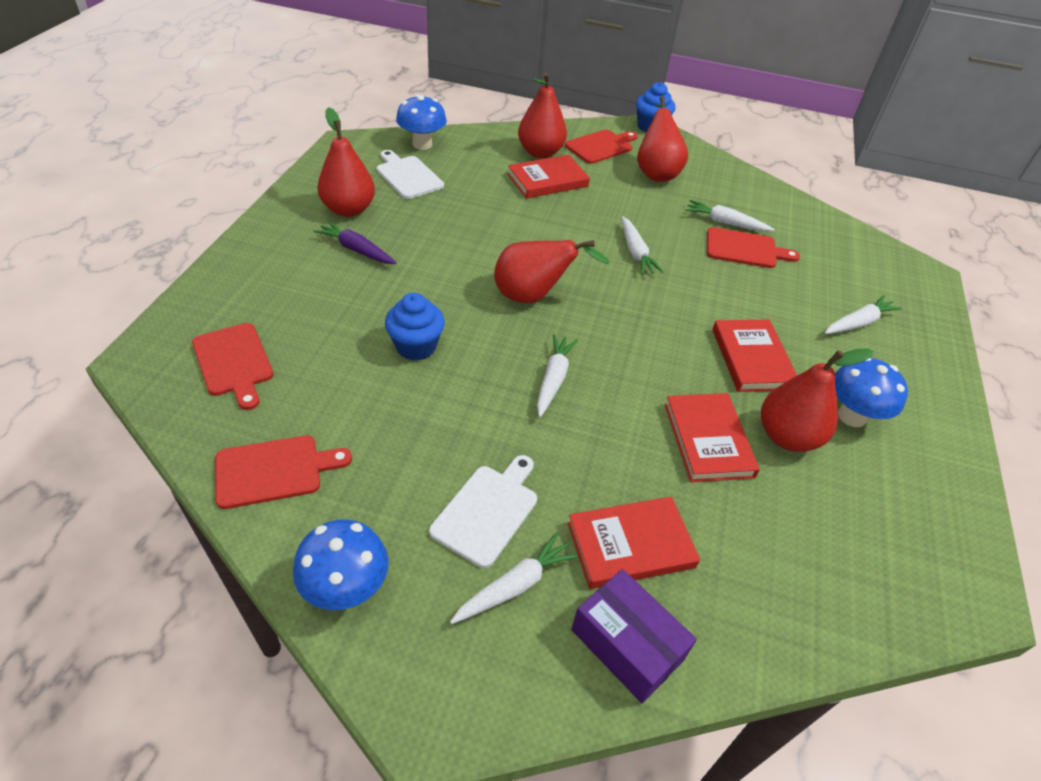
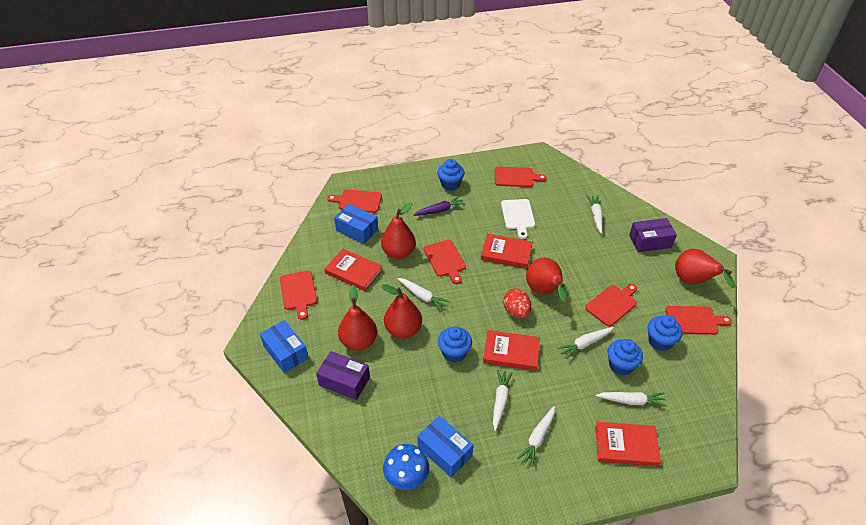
blue box: none = 0 -> [260,320,309,373] [334,204,378,244] [417,416,473,477] = 3
blue cupcake: [385,293,445,361] [636,82,675,132] = 2 -> [437,159,465,191] [438,326,472,363] [607,339,643,376] [648,315,683,351] = 4
blue mushroom: [293,519,388,610] [396,95,447,150] [835,358,908,427] = 3 -> [383,444,429,490] = 1
purple box: [571,569,697,703] = 1 -> [316,351,370,400] [629,218,677,252] = 2
red cutting board: [192,323,274,410] [215,435,352,509] [565,129,638,164] [707,227,800,268] = 4 -> [280,271,317,320] [327,189,382,213] [424,240,466,284] [495,166,547,187] [585,284,637,327] [665,306,732,335] = 6
red egg: none = 0 -> [503,288,531,318] = 1
white carrot: [450,533,578,624] [537,334,578,417] [621,216,663,275] [685,200,775,232] [825,295,902,334] = 5 -> [397,278,450,311] [493,370,513,431] [517,406,555,467] [558,327,614,359] [586,195,603,234] [596,392,667,407] = 6
white cutting board: [376,150,444,199] [429,455,537,568] = 2 -> [501,199,535,239] = 1

